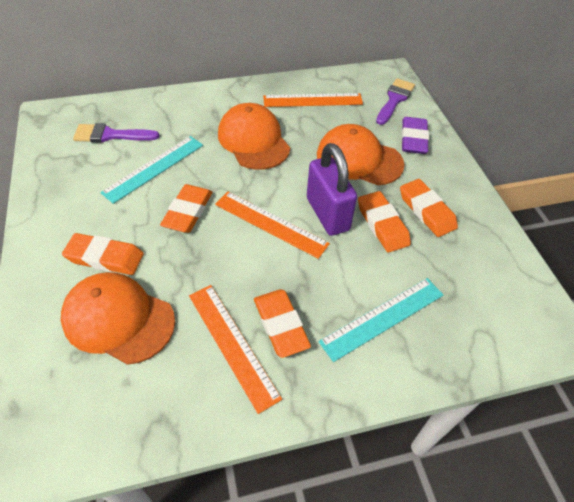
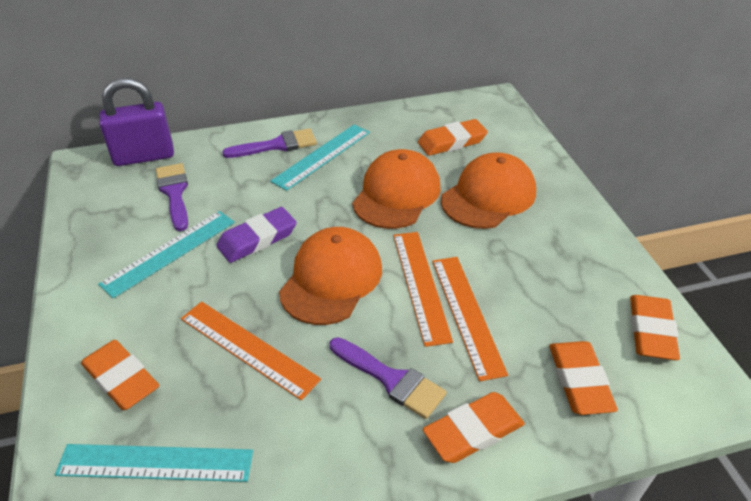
purple brush: [73,123,159,143] [376,78,415,125] = 2 -> [156,163,188,231] [222,128,317,158] [330,337,447,419] = 3
turquoise ruler: [100,136,203,204] [318,278,443,362] = 2 -> [55,444,253,482] [98,211,235,298] [270,125,370,191] = 3

